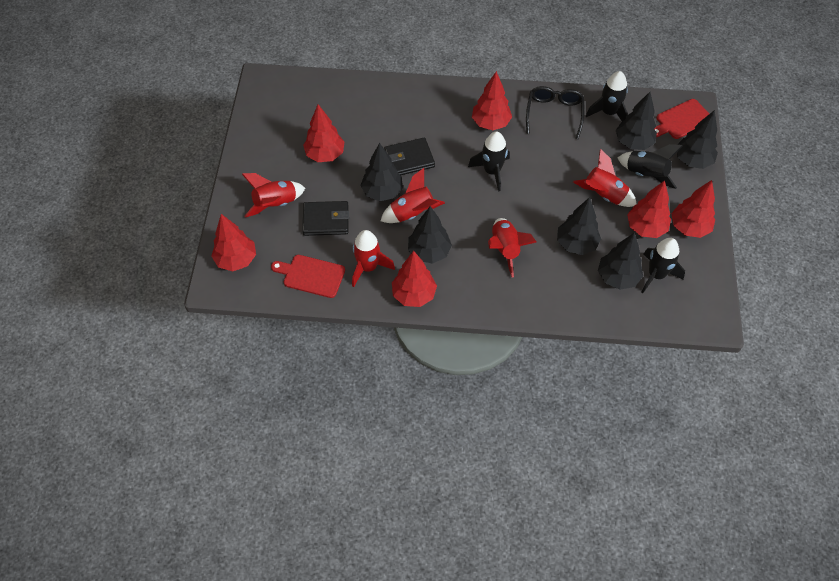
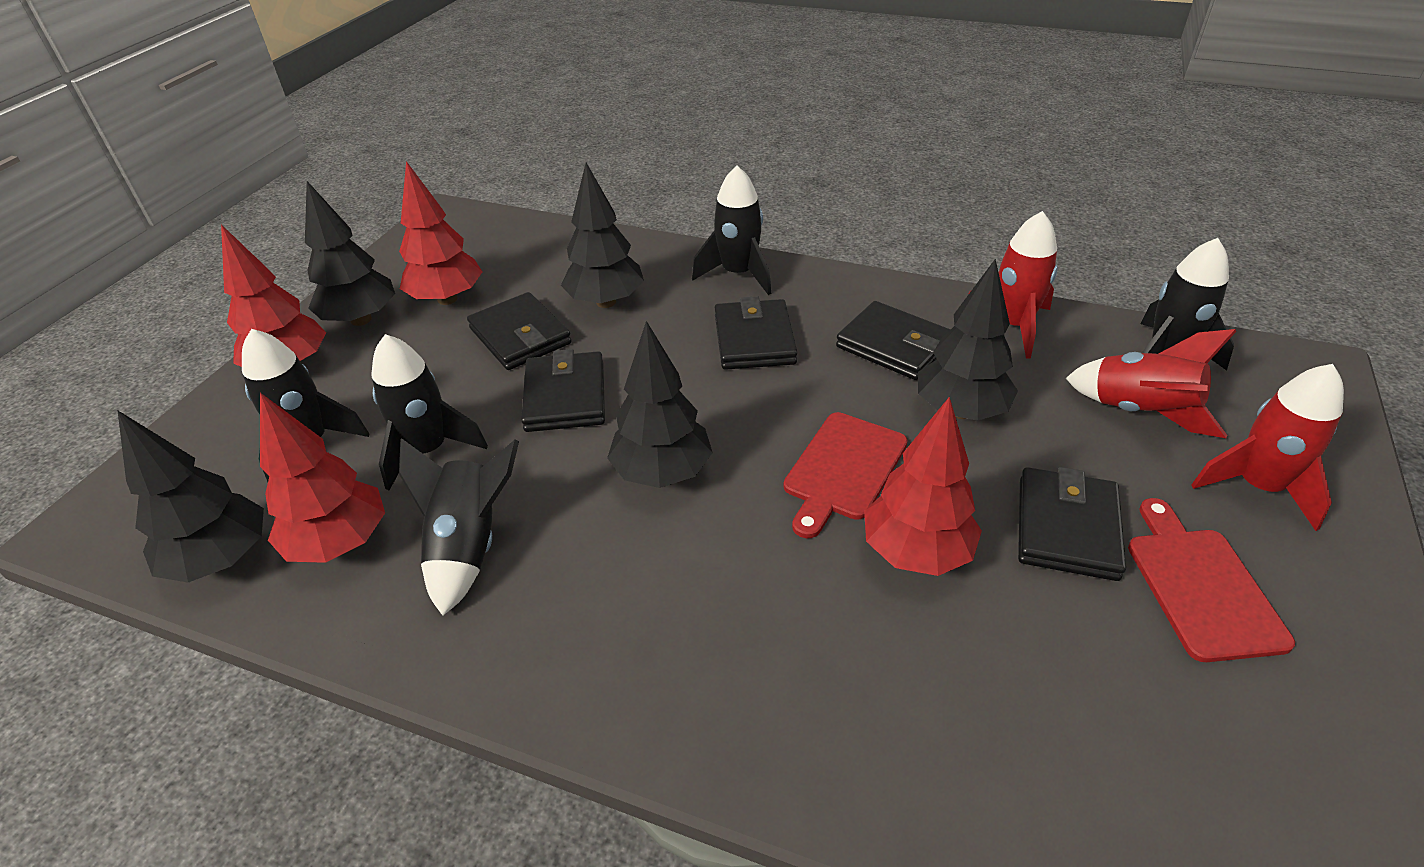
black glasses: [526,86,584,139] = 1 -> none = 0
black rocket: [468,131,510,191] [586,71,628,121] [618,144,683,189] [641,238,685,293] = 4 -> [242,329,369,482] [371,334,488,490] [399,438,519,616] [692,166,771,295] [1140,238,1234,371] = 5
black tree: [360,143,403,201] [408,206,452,264] [557,197,601,255] [598,233,643,290] [616,92,657,150] [677,110,718,169] = 6 -> [117,410,264,582] [305,181,395,326] [561,163,644,308] [607,321,713,488] [918,259,1018,421] = 5
black wallet: [302,201,349,236] [385,137,435,175] = 2 -> [467,292,572,370] [521,349,605,432] [715,296,797,370] [836,301,951,380] [1018,467,1126,581] = 5
red rocket: [242,173,305,218] [352,230,395,287] [381,168,445,223] [488,218,536,278] [573,149,637,207] = 5 -> [968,211,1058,359] [1066,329,1236,438] [1191,364,1344,531] = 3
red tree: [212,214,256,271] [303,104,345,162] [392,251,437,307] [472,71,512,130] [627,180,671,238] [671,180,715,238] = 6 -> [221,225,326,367] [260,393,385,563] [399,161,483,305] [864,397,982,576] = 4

